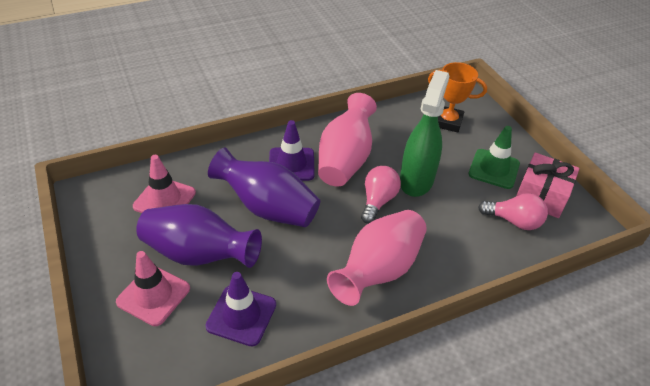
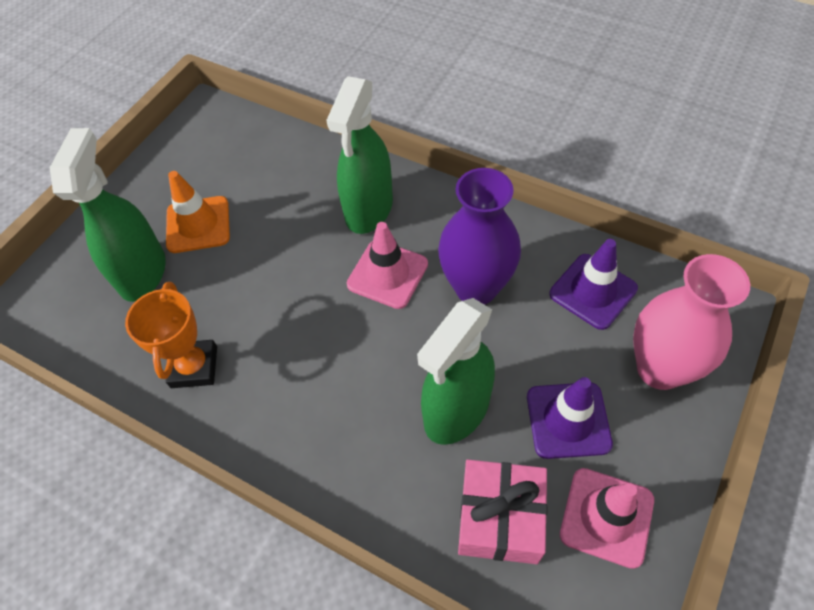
green spray bottle: [400,70,450,197] = 1 -> [50,128,166,302] [326,76,393,234] [417,298,495,445] = 3
green traffic cone: [468,126,520,189] = 1 -> none = 0
orange traffic cone: none = 0 -> [166,171,230,253] = 1
pink light bulb: [361,166,401,224] [478,193,548,230] = 2 -> none = 0
pink vase: [318,93,377,186] [327,210,427,306] = 2 -> [633,254,750,390] = 1
purple vase: [136,204,262,268] [208,148,320,227] = 2 -> [438,168,521,305] = 1

